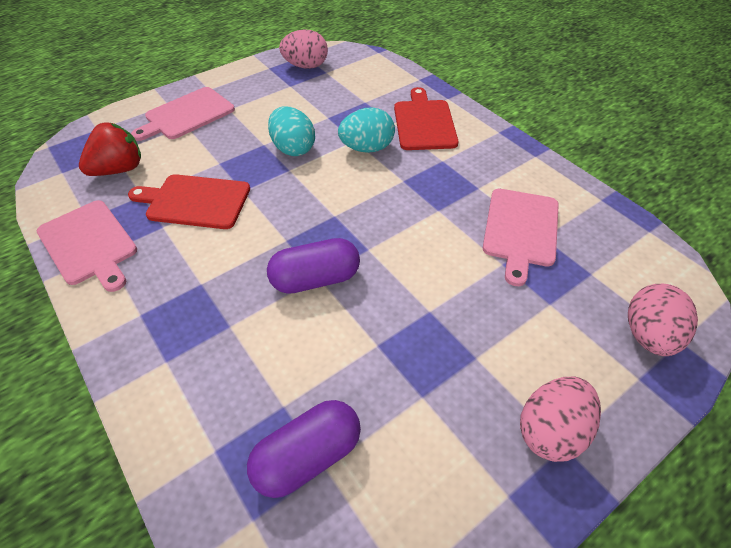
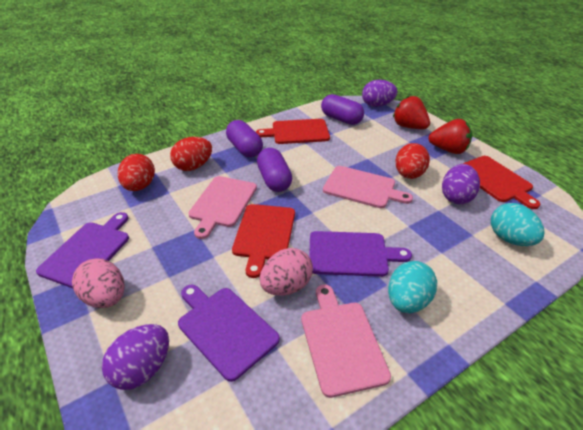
pink egg: [279,29,328,69] [520,377,601,462] [628,284,698,356] = 3 -> [72,258,125,308] [260,248,313,296] = 2
purple capsule: [247,400,361,498] [267,238,360,294] = 2 -> [226,120,263,157] [257,148,292,192] [321,94,364,125] = 3
purple cutting board: none = 0 -> [36,212,129,288] [178,285,280,382] [309,231,412,277] = 3
purple egg: none = 0 -> [102,324,169,390] [362,80,397,107] [442,164,480,204] = 3
red cutting board: [128,174,250,229] [394,87,458,150] = 2 -> [232,204,295,278] [256,119,330,144] [463,156,540,209] = 3
red egg: none = 0 -> [118,154,155,191] [170,137,212,171] [395,143,430,179] = 3
red strawberry: [79,123,141,176] = 1 -> [393,96,430,129] [428,119,472,154] = 2

